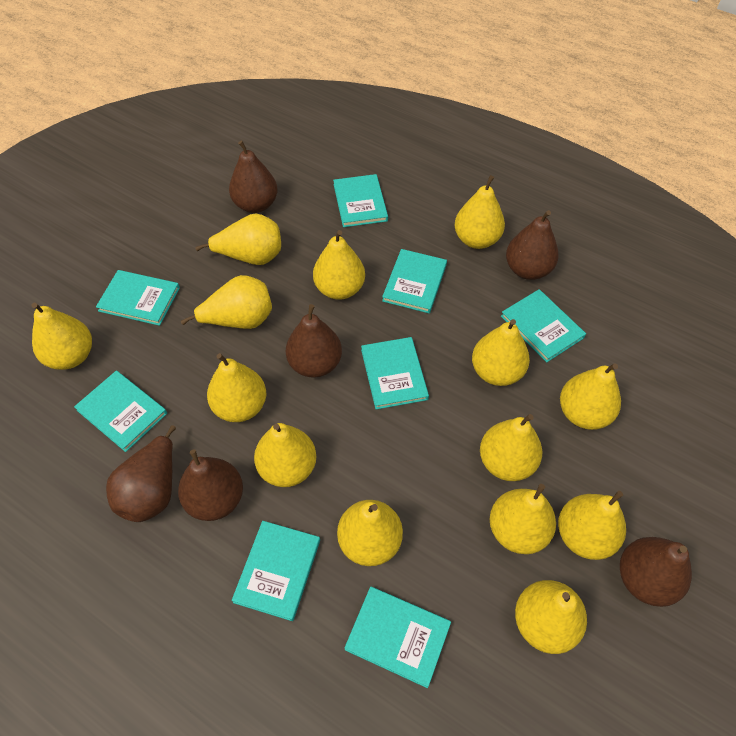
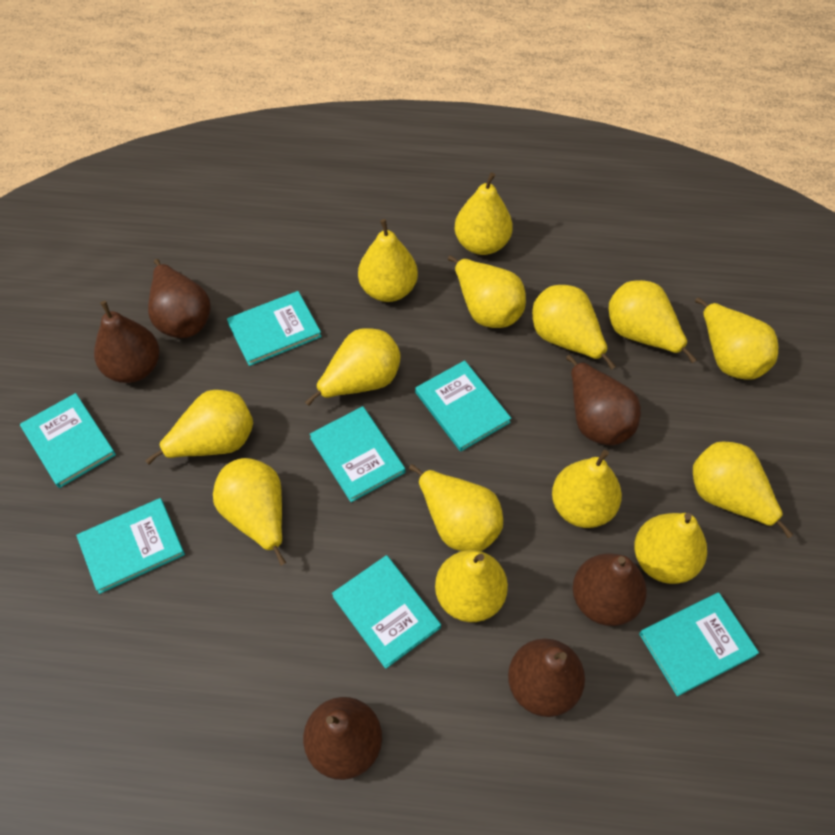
turquoise book: [74,371,167,452] [96,270,180,326] [232,521,320,621] [333,174,388,227] [344,587,451,688] [361,337,429,410] [382,249,447,313] [501,289,586,362] = 8 -> [20,393,116,488] [76,498,185,594] [227,291,322,366] [310,406,405,502] [332,555,441,669] [415,360,511,452] [639,593,759,696] = 7

